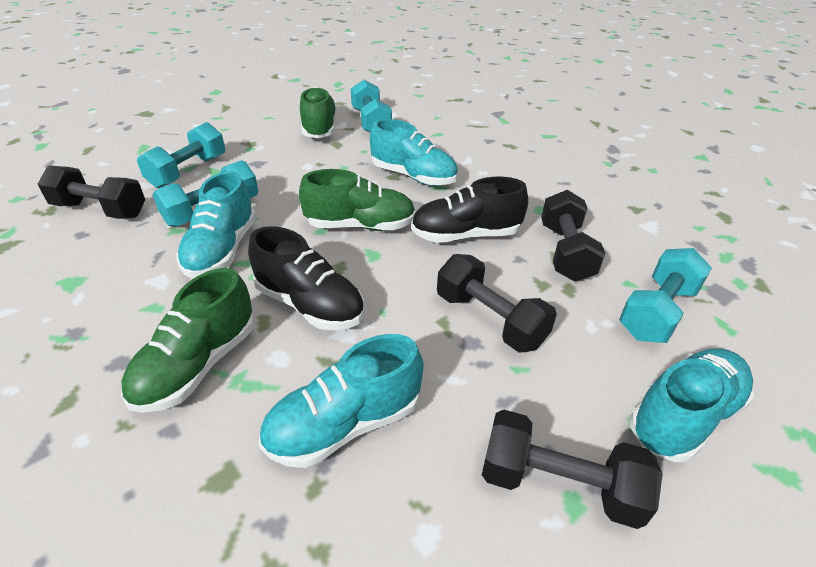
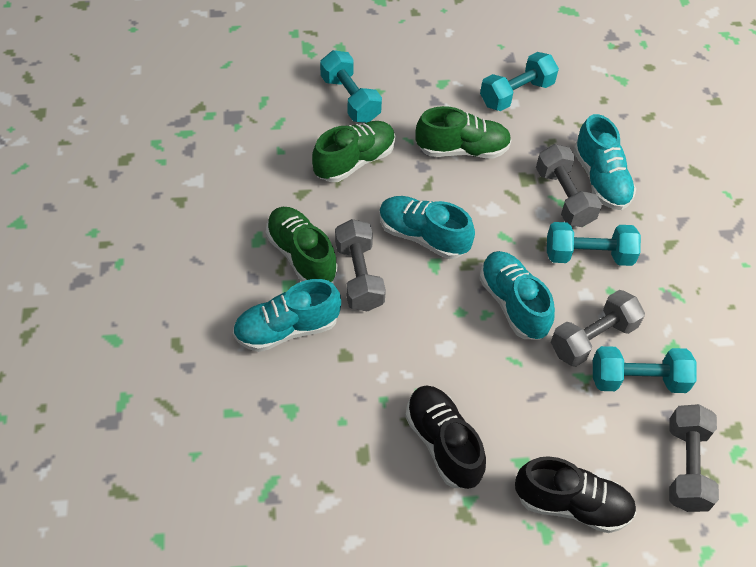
black dumbbell: [38,166,145,219] [437,254,557,352] [482,410,663,529] [541,190,605,282] = 4 -> none = 0
grey dumbbell: none = 0 -> [335,219,386,312] [536,144,602,227] [551,290,645,367] [669,404,719,512] = 4

